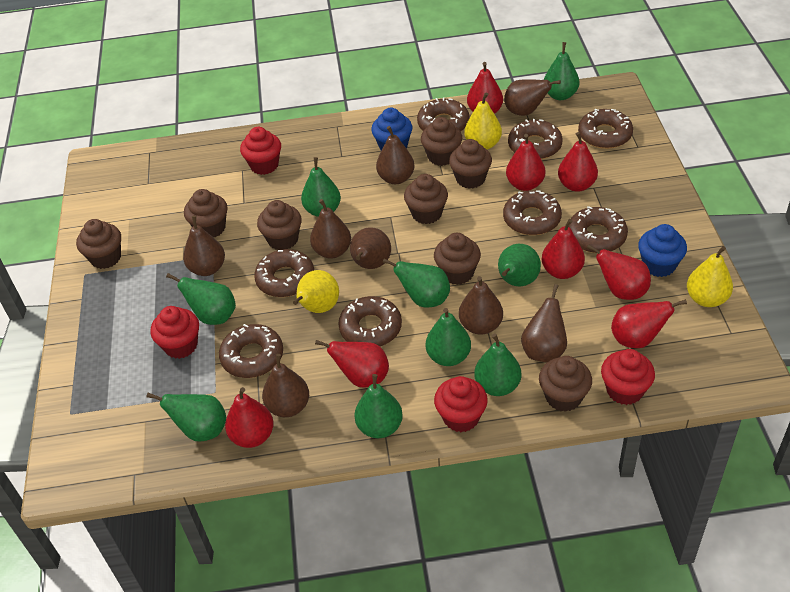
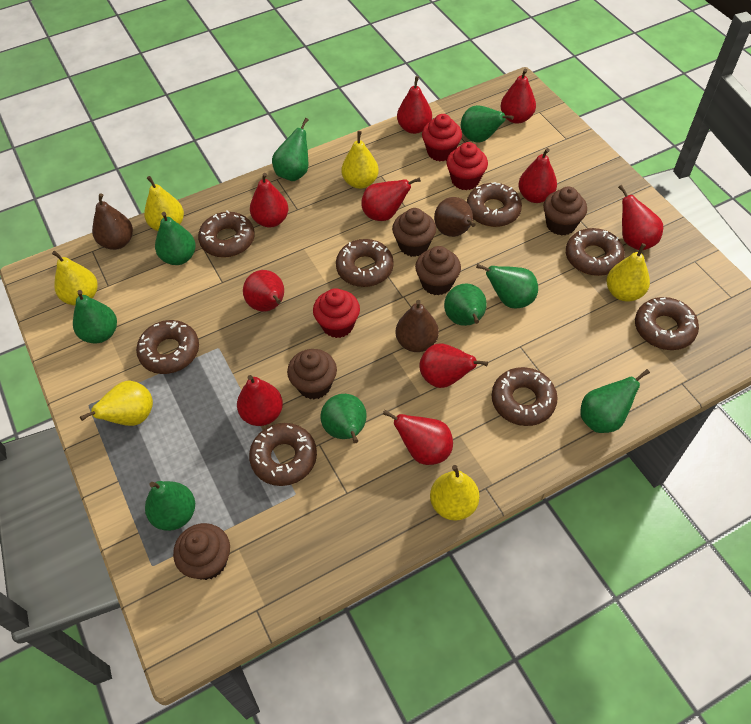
blue cupcake: [371,108,412,150] [638,224,687,277] = 2 -> none = 0
brown cupcake: [76,219,121,269] [184,189,228,237] [257,200,302,250] [404,174,448,224] [421,117,462,166] [434,233,481,285] [449,139,492,189] [539,356,592,412] = 8 -> [173,523,230,580] [287,349,337,400] [392,208,436,257] [415,246,461,296] [543,187,587,236] = 5
brown pear: [183,216,225,276] [262,354,309,417] [310,199,351,259] [350,227,391,269] [376,126,415,184] [459,276,503,335] [504,79,561,116] [521,284,567,363] = 8 -> [92,193,133,250] [396,300,439,352] [434,197,476,237] = 3
red cupcake: [150,306,199,359] [240,127,281,175] [434,376,488,432] [601,349,655,405] = 4 -> [313,288,360,338] [422,114,462,161] [447,142,488,190] = 3
red pear: [225,387,274,448] [315,340,389,388] [467,62,503,114] [506,134,545,191] [542,219,585,279] [558,132,598,192] [587,244,651,300] [611,299,687,348] = 8 -> [237,375,283,426] [243,270,284,312] [250,173,288,228] [361,177,421,221] [383,410,453,465] [397,76,432,134] [419,343,488,388] [500,69,536,124] [518,148,557,203] [618,185,663,250] = 10
yellow pear: [293,270,339,313] [464,92,502,150] [687,246,733,307] = 3 -> [52,251,98,305] [80,381,153,426] [144,176,184,231] [341,131,379,189] [430,465,480,521] [606,243,650,302] = 6

